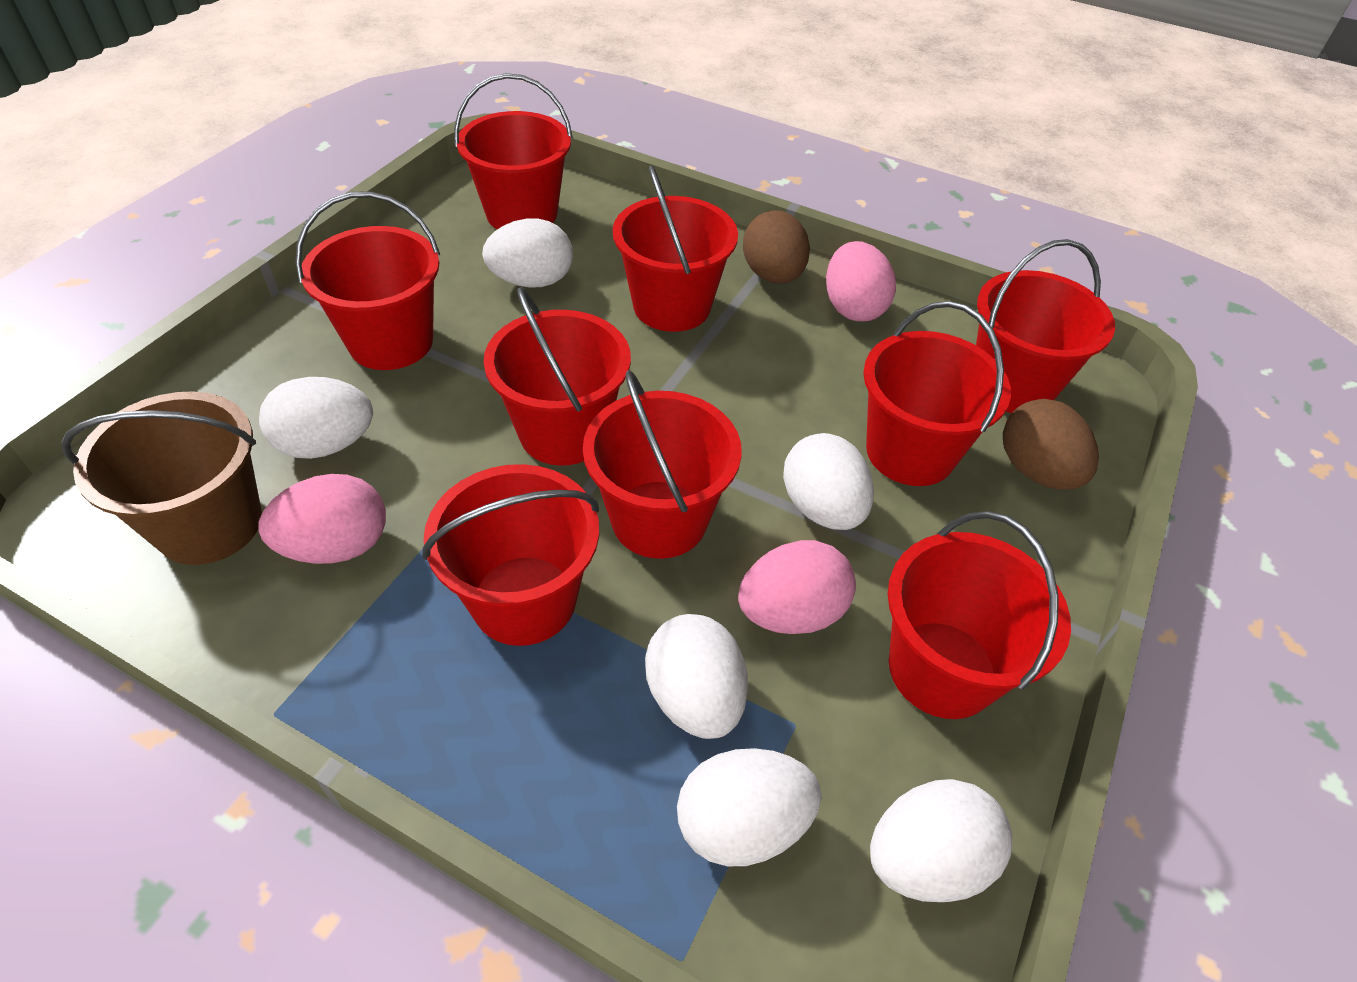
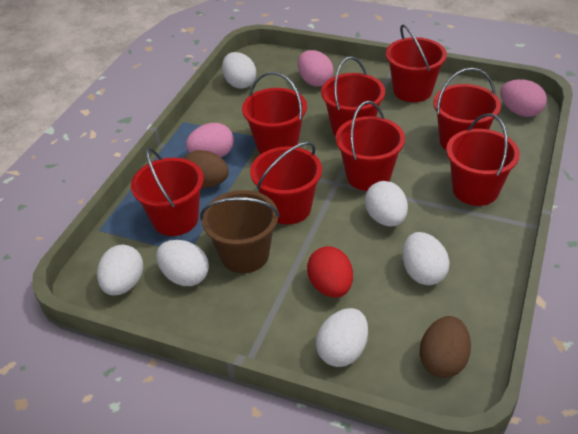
red bucket: [295,191,440,370] [422,464,599,646] [454,73,573,230] [483,287,631,466] [583,370,742,559] [613,166,738,332] [863,301,1011,486] [888,511,1071,719] [976,239,1115,413] = 9 -> [131,147,204,236] [242,72,307,154] [250,142,322,224] [321,57,385,136] [336,101,405,191] [386,24,447,102] [433,68,501,150] [446,113,520,206] = 8
red egg: none = 0 -> [307,246,353,298] = 1

